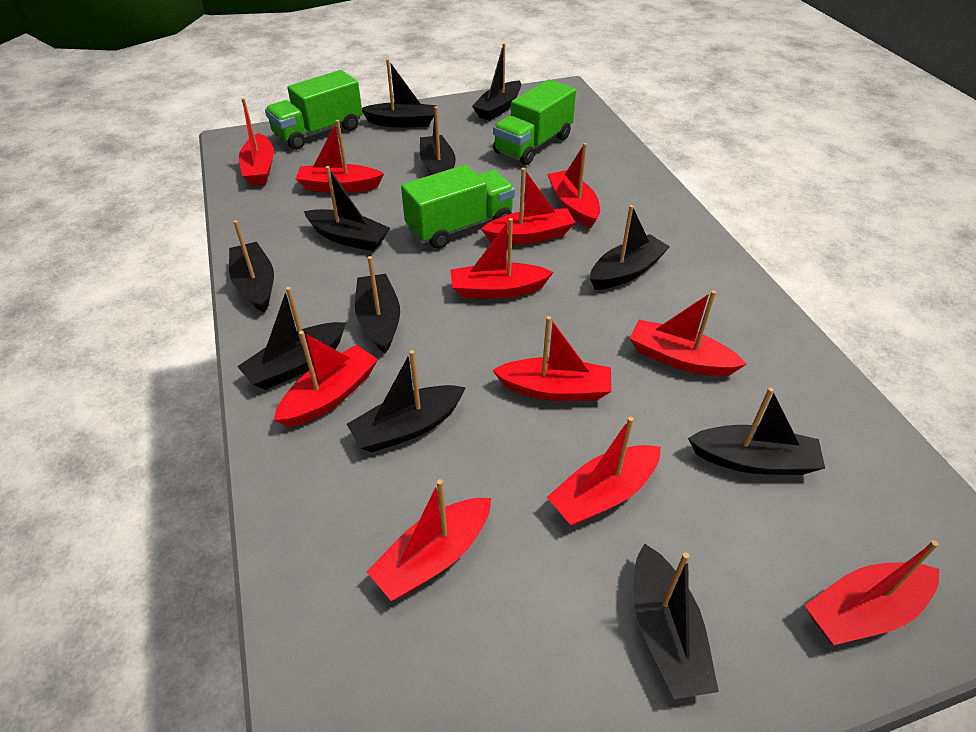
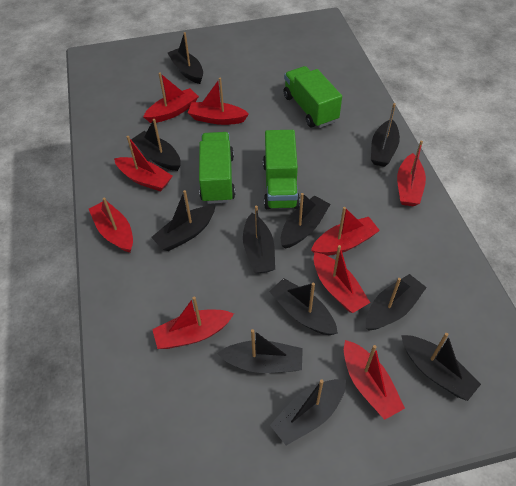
red boat: [239,98,274,185] [274,331,378,427] [296,120,384,193] [366,479,491,601] [450,218,553,299] [481,168,576,244] [492,316,612,401] [547,143,600,228] [547,417,661,526] [629,290,747,376] [804,540,939,645] = 11 -> [89,198,133,253] [114,136,173,191] [143,73,199,123] [152,296,234,349] [188,78,249,125] [311,207,380,256] [314,245,370,313] [344,340,405,420] [397,141,426,206] = 9

